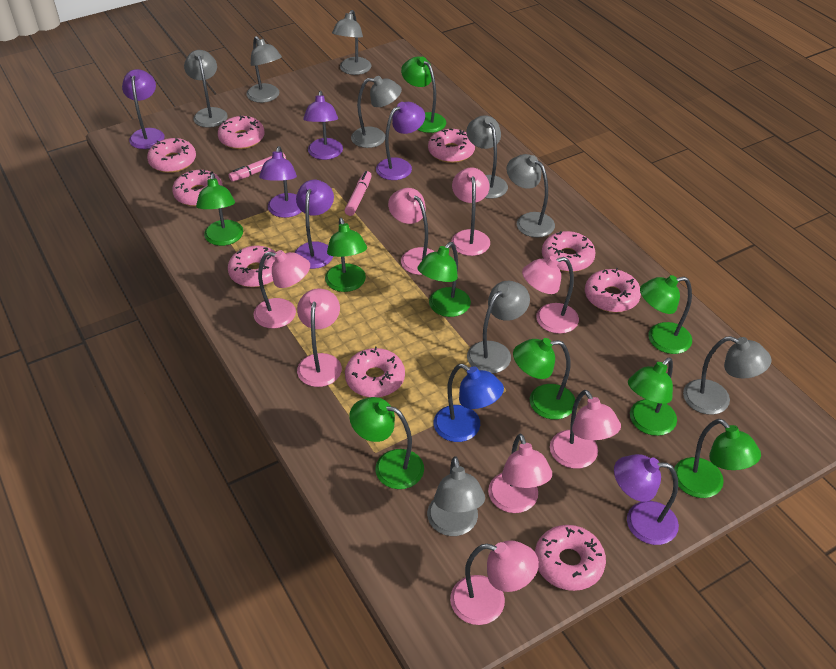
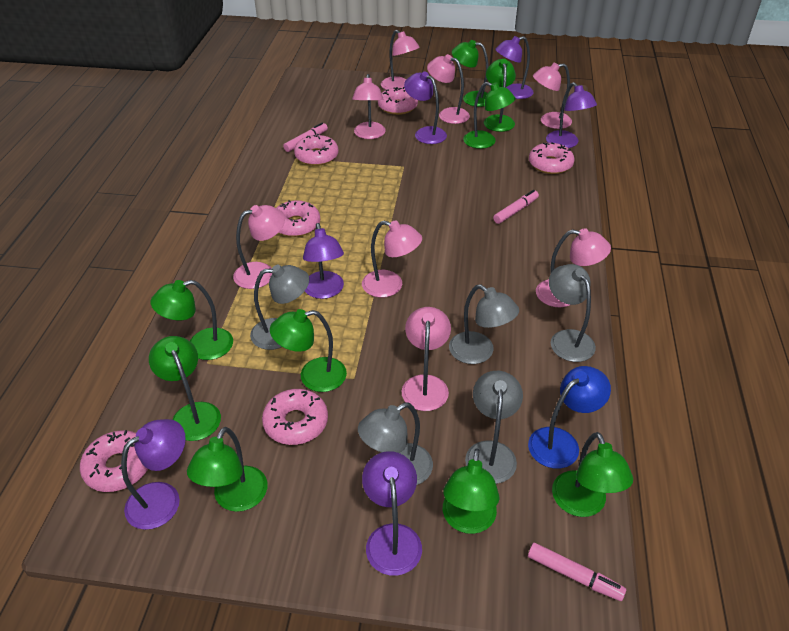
grey lamp: [184,50,228,128] [246,36,282,103] [332,10,371,75] [351,76,402,148] [427,456,485,536] [466,115,508,199] [467,281,530,373] [507,154,555,238] [683,336,771,415] = 9 -> [250,265,309,350] [358,403,433,485] [449,284,519,364] [465,371,523,484] [549,264,596,362] = 5
pink donut: [147,138,196,173] [172,169,223,206] [218,115,265,149] [228,246,276,287] [345,347,405,397] [428,129,475,163] [535,525,606,591] [542,231,596,272] [585,268,641,312] = 9 -> [80,430,148,492] [262,389,328,445] [277,200,320,237] [294,134,339,166] [378,87,418,115] [529,142,575,174] = 6
pink marker: [229,152,286,182] [345,171,372,216] = 2 -> [283,123,328,152] [493,190,539,224] [528,543,626,601] = 3

